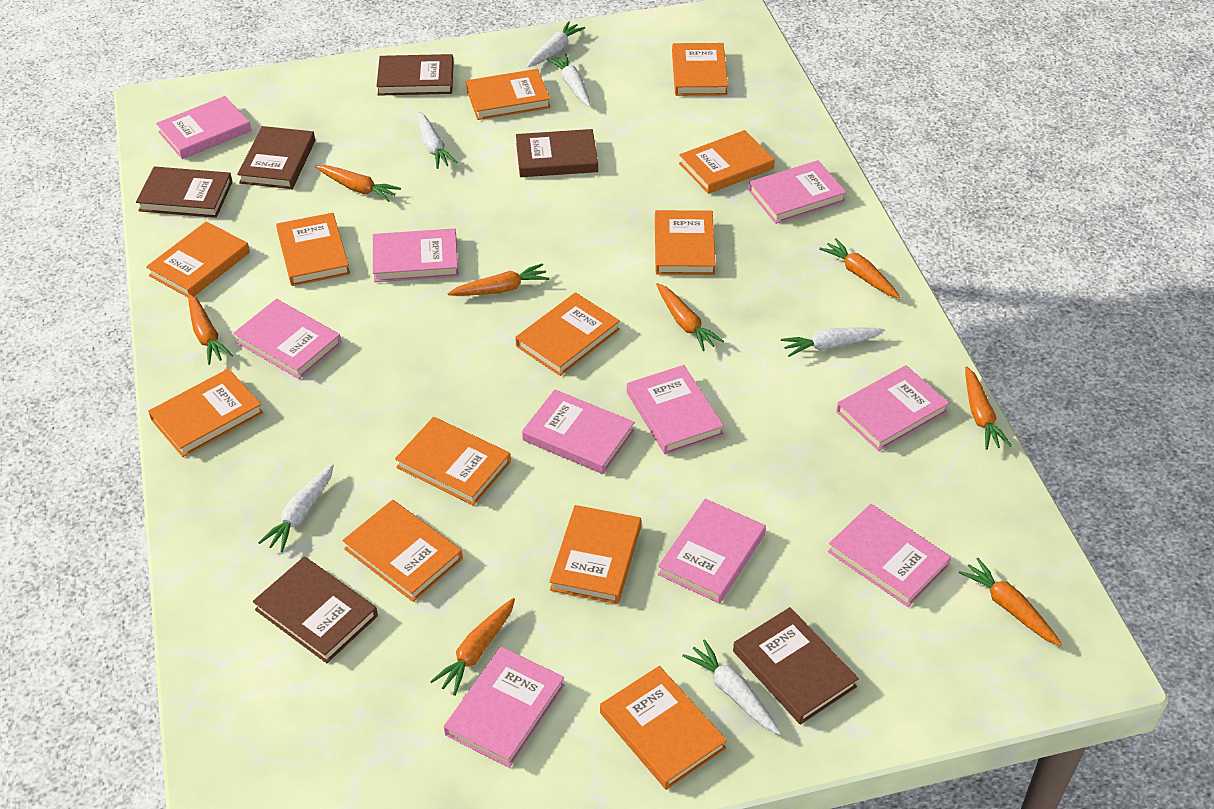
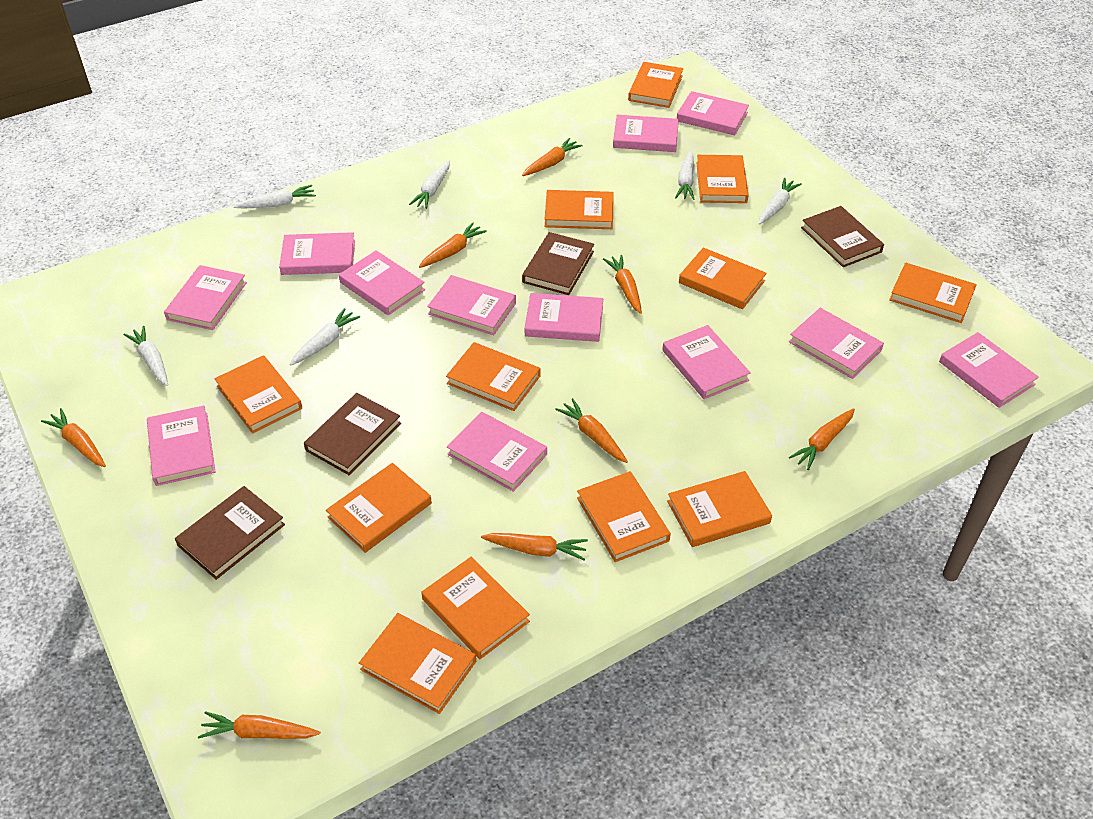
brown book: [136,167,232,218] [237,126,315,189] [253,556,378,663] [376,54,454,96] [516,129,598,177] [733,607,859,725] = 6 -> [175,486,285,580] [304,393,401,475] [522,232,594,295] [801,206,884,267] = 4
pink book: [156,96,251,159] [233,299,342,379] [373,228,459,282] [444,647,565,768] [522,389,635,474] [627,365,724,455] [658,499,766,604] [748,160,847,224] [828,504,951,607] [836,365,949,451] = 10 -> [147,406,215,486] [164,265,247,330] [279,232,355,275] [339,251,425,315] [427,275,516,335] [447,412,547,492] [525,293,603,342] [613,115,679,152] [662,325,751,399] [677,91,749,135] [789,308,884,379] [939,332,1039,408] = 12

